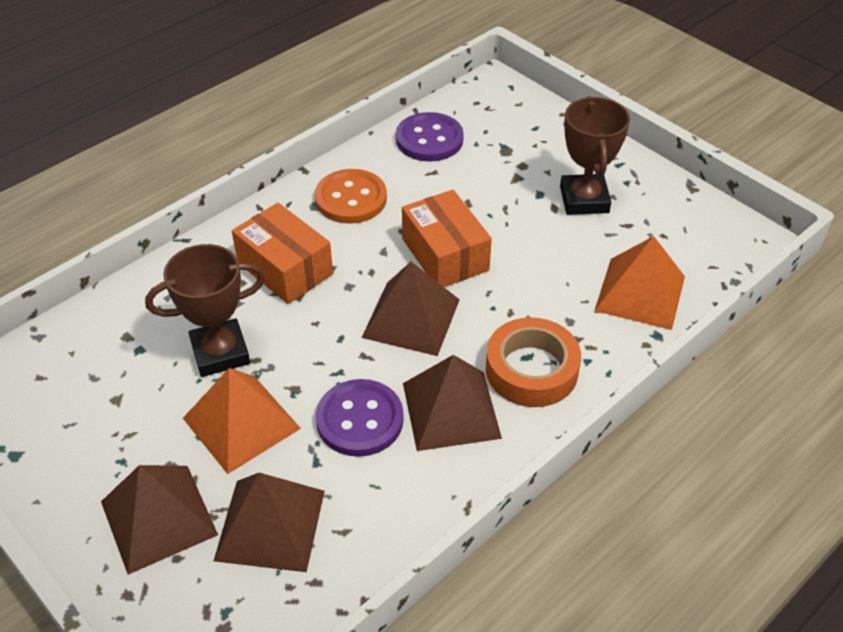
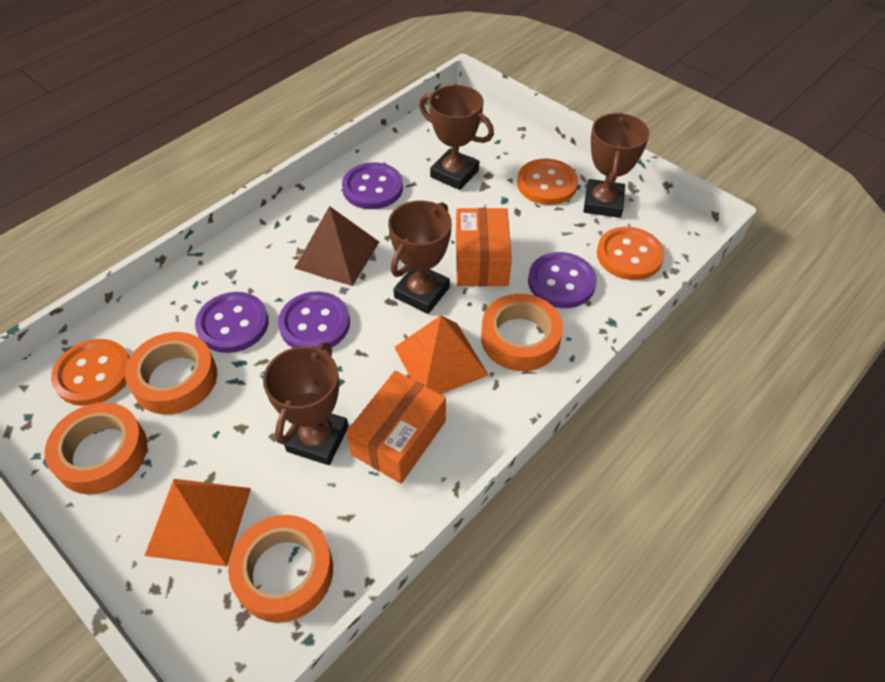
brown pyramid: [101,465,218,575] [214,473,325,572] [362,262,460,356] [403,355,502,451] = 4 -> [295,206,379,286] = 1
brown trophy: [145,244,265,377] [560,96,630,215] = 2 -> [263,342,349,465] [388,200,452,314] [419,85,494,190] [583,113,650,218] = 4
orange button: [315,169,387,223] = 1 -> [51,339,130,406] [517,159,578,205] [597,227,664,280] = 3
orange tape: [486,317,581,407] = 1 -> [45,402,147,495] [125,332,217,414] [228,515,333,623] [481,294,563,371] = 4
purple button: [316,379,404,457] [396,112,464,162] = 2 -> [195,292,269,353] [278,292,350,351] [342,162,403,209] [528,252,597,308] = 4

